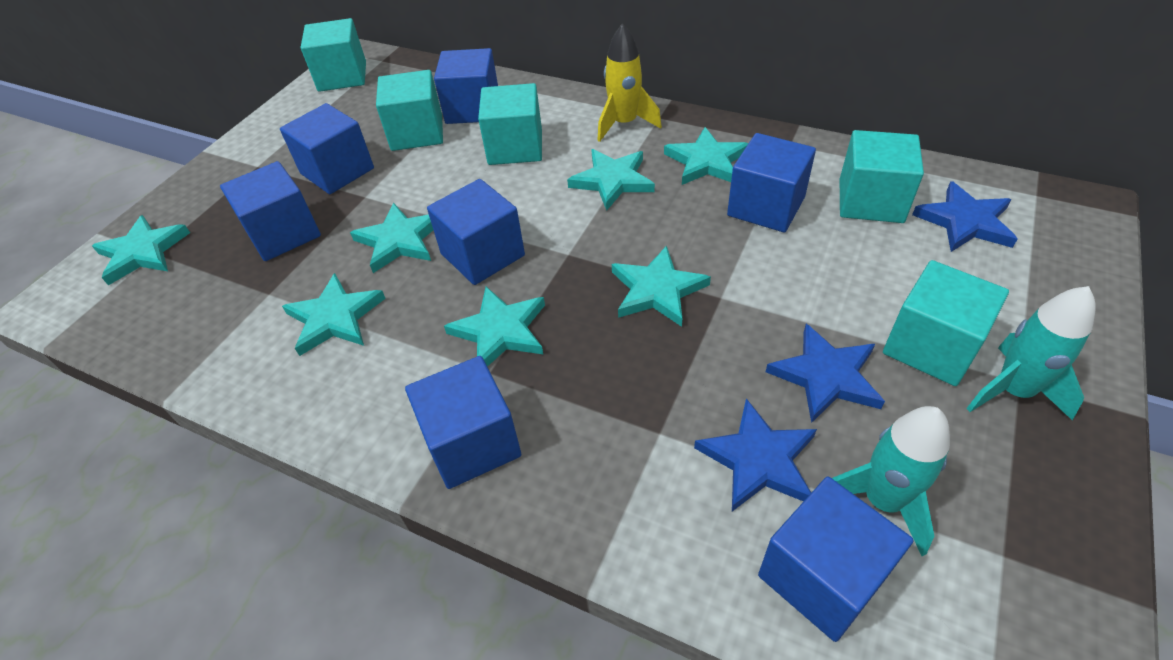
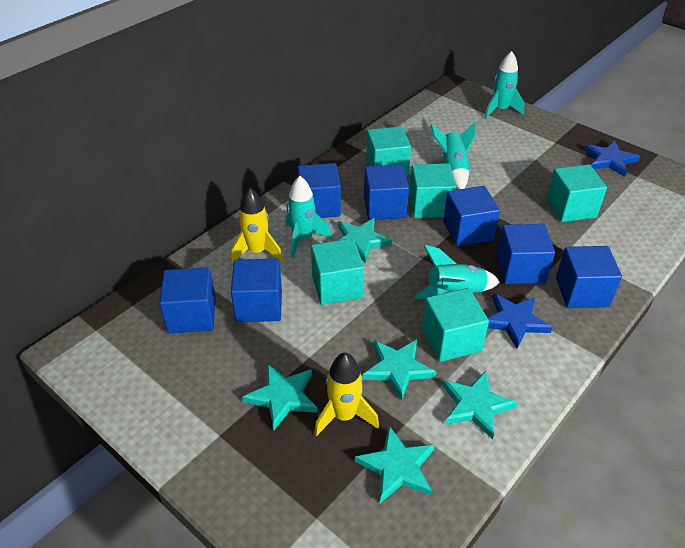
blue star: [694,398,817,511] [766,324,885,423] [912,181,1017,252] = 3 -> [488,293,552,349] [584,141,640,177] = 2
turquoise rocket: [832,406,950,556] [966,286,1096,421] = 2 -> [285,176,331,258] [414,245,500,299] [430,122,476,189] [485,51,524,118] = 4
turquoise star: [92,215,190,285] [282,273,386,356] [350,203,433,273] [444,287,545,367] [567,149,655,210] [612,246,711,327] [664,127,748,185] = 7 -> [242,364,318,430] [338,218,392,263] [355,426,435,503] [362,339,437,401] [442,371,518,440] = 5
yellow rocket: [597,23,662,142] = 1 -> [231,188,283,263] [314,353,379,436] = 2

